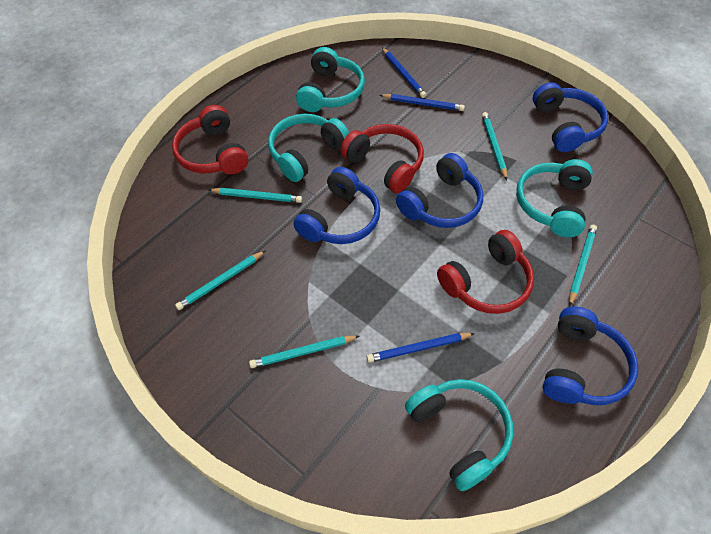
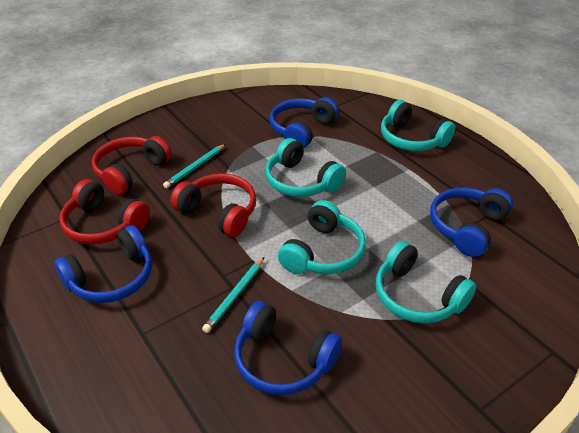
blue pencil: [367,333,475,363] [380,94,465,111] [382,48,426,98] = 3 -> none = 0
turquoise pencil: [175,250,266,310] [209,188,302,203] [249,335,359,368] [482,112,507,180] [569,225,597,306] = 5 -> [163,144,226,188] [202,257,264,333] = 2

